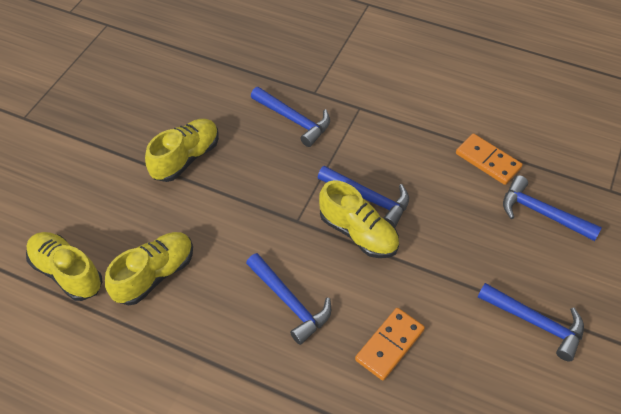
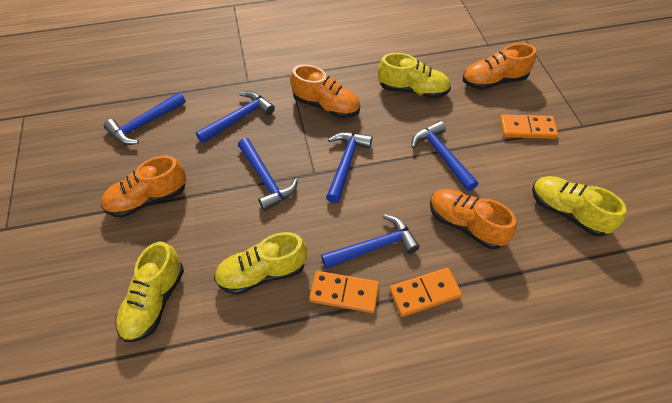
blue hammer: [246,253,331,345] [251,87,330,147] [318,166,409,228] [478,283,584,361] [503,175,602,241] = 5 -> [104,92,186,145] [196,91,275,143] [238,138,298,211] [321,214,420,269] [326,132,372,203] [411,121,478,191] = 6
orange domino: [355,308,425,381] [456,133,523,185] = 2 -> [309,271,379,313] [389,268,462,317] [500,114,558,139] = 3
orange shoe: none = 0 -> [101,156,186,218] [290,64,360,118] [430,189,517,249] [463,43,536,90] = 4

